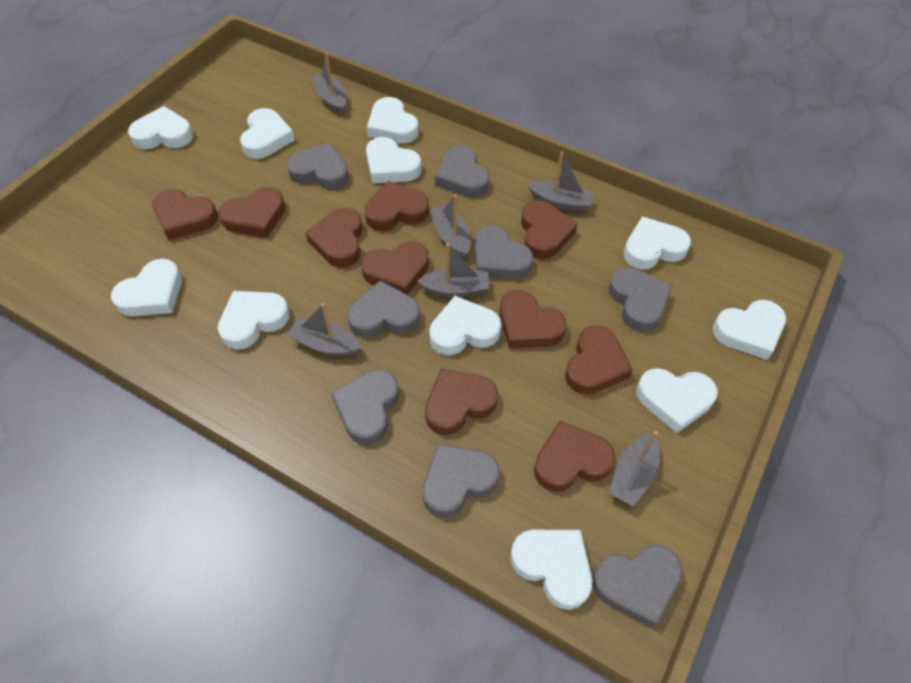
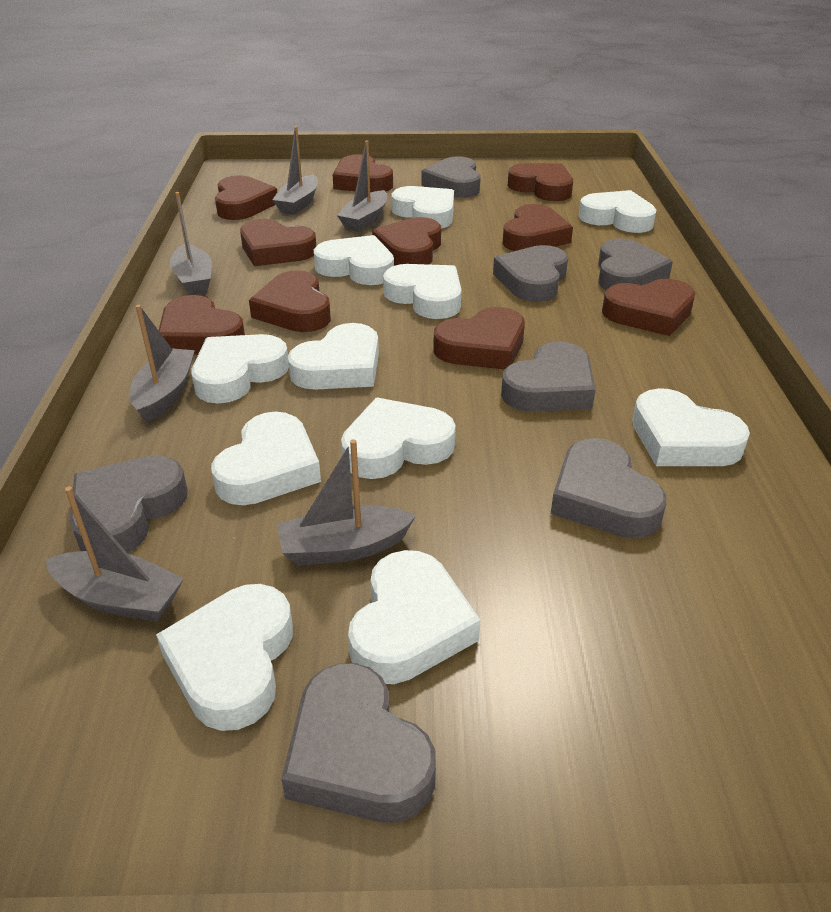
grey heart: [286,143,349,190] [331,369,399,445] [347,280,420,338] [422,444,499,517] [435,145,489,198] [474,225,533,279] [592,545,682,628] [608,267,672,332] = 8 -> [70,455,188,553] [281,663,436,823] [421,156,481,198] [493,245,568,302] [501,341,596,412] [551,438,666,538] [598,238,673,290] = 7

